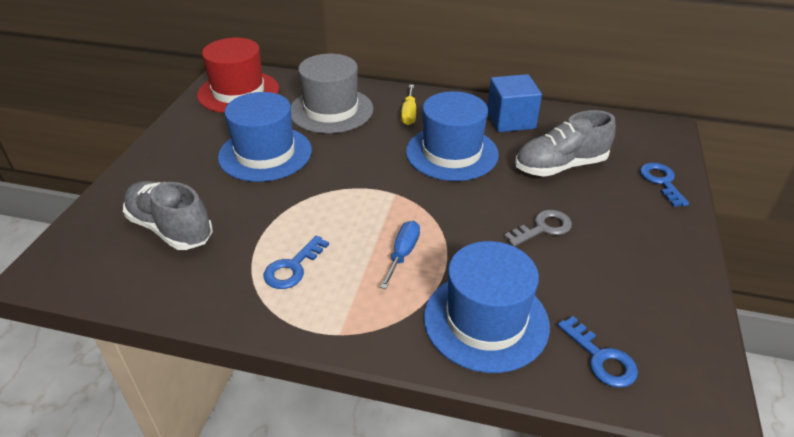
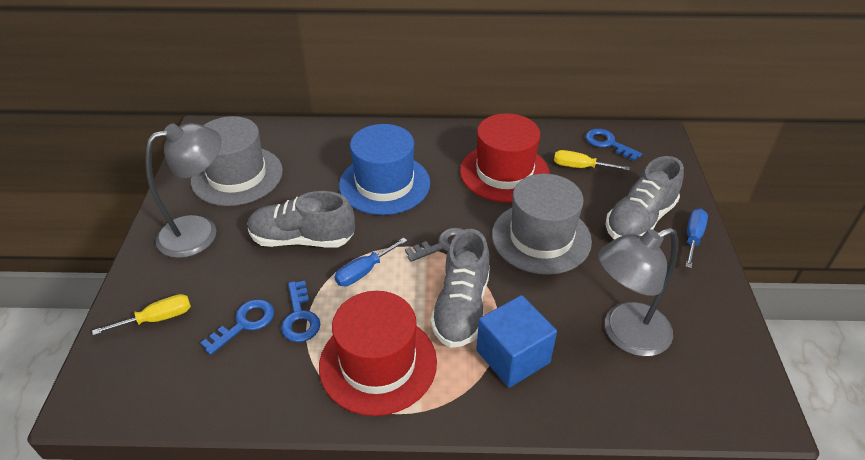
blue hat: [218,92,312,182] [406,91,499,181] [424,241,550,373] = 3 -> [339,124,430,215] = 1
blue screwdriver: [380,221,420,289] = 1 -> [334,238,407,286] [685,208,708,268] = 2
grey hat: [291,54,373,133] = 1 -> [191,116,283,206] [492,174,592,275] = 2
grey lamp: none = 0 -> [145,123,221,258] [598,228,678,356] = 2
grey shoe: [123,181,213,250] [515,110,616,177] = 2 -> [247,191,355,248] [431,229,490,348] [606,156,684,239] = 3
red hat: [197,38,279,113] = 1 -> [319,291,437,416] [460,113,550,203] = 2
yellow screwdriver: [401,85,416,125] = 1 -> [92,294,191,335] [554,150,630,170] = 2

